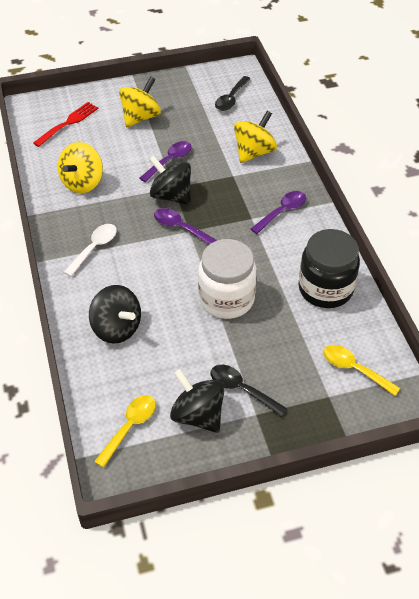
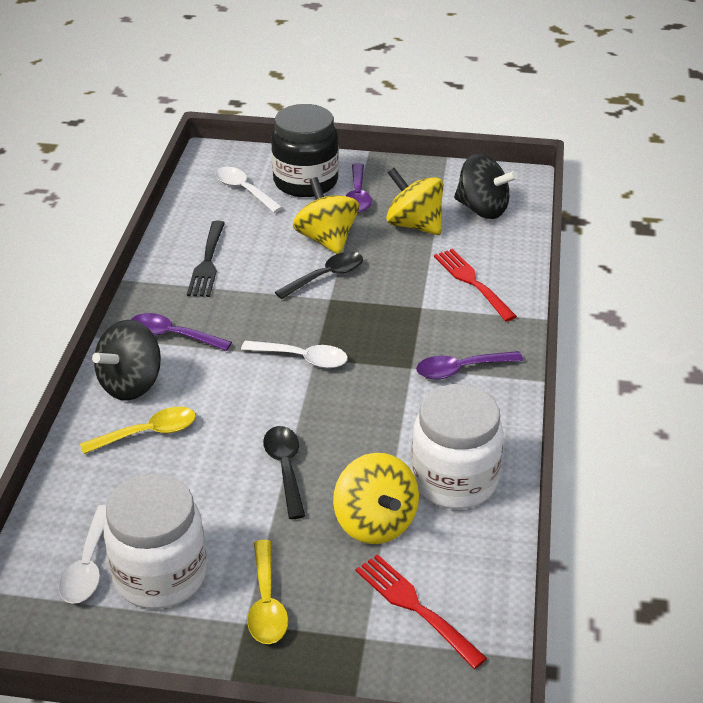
black fork: none = 0 -> [187,220,225,297] = 1
black spinning top: [89,285,141,344] [149,156,191,205] [170,369,225,433] = 3 -> [92,320,161,401] [454,153,518,219] = 2
red fork: [33,102,98,147] = 1 -> [356,554,487,669] [434,249,517,321] = 2
white jar: [198,239,257,319] = 1 -> [104,474,207,609] [411,384,504,509] = 2
white spoon: [64,224,117,277] = 1 -> [59,505,106,604] [215,167,283,213] [241,341,348,368] = 3

